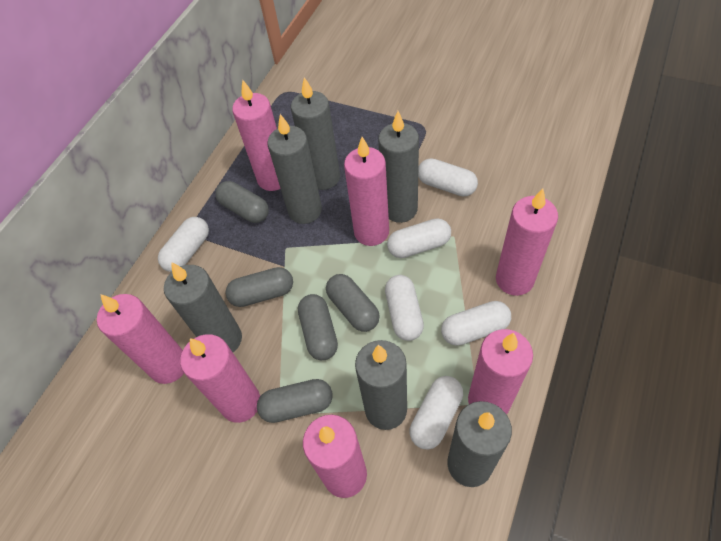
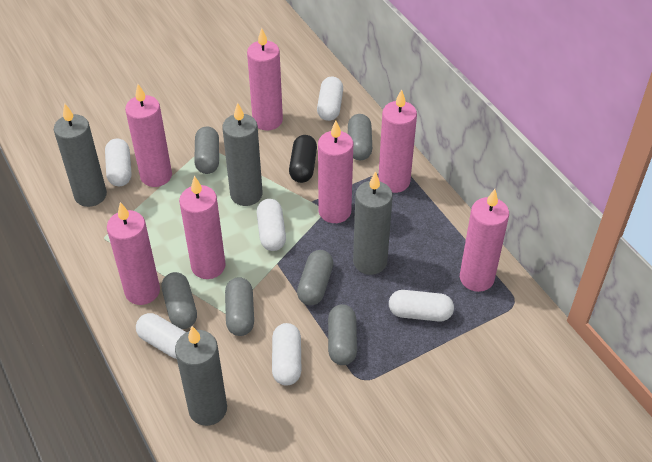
black capsule: none = 0 -> [289,135,317,183] = 1
grey candle: [164,263,242,352] [267,114,322,224] [291,77,340,190] [355,340,407,430] [378,111,419,223] [447,401,512,487] = 6 -> [54,103,107,207] [175,326,227,426] [222,103,263,206] [353,171,393,275] = 4
grey capsule: [216,181,269,223] [225,267,293,307] [257,379,333,423] [298,294,338,360] [326,274,380,332] = 5 -> [162,272,197,329] [194,126,219,174] [225,277,254,336] [297,250,334,305] [328,304,357,365] [348,114,372,160] = 6

